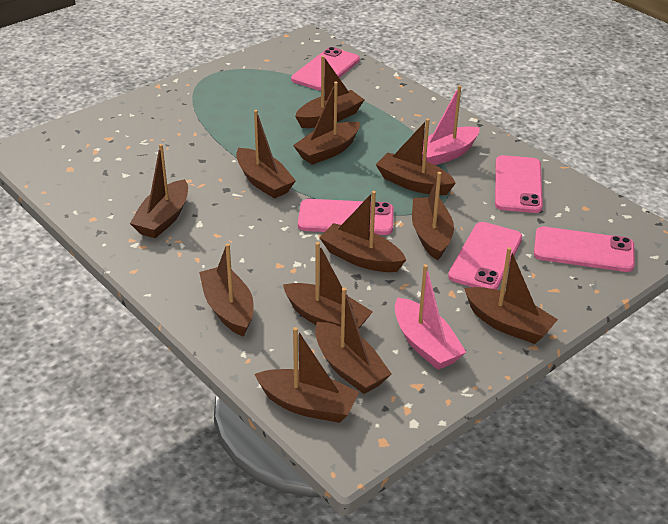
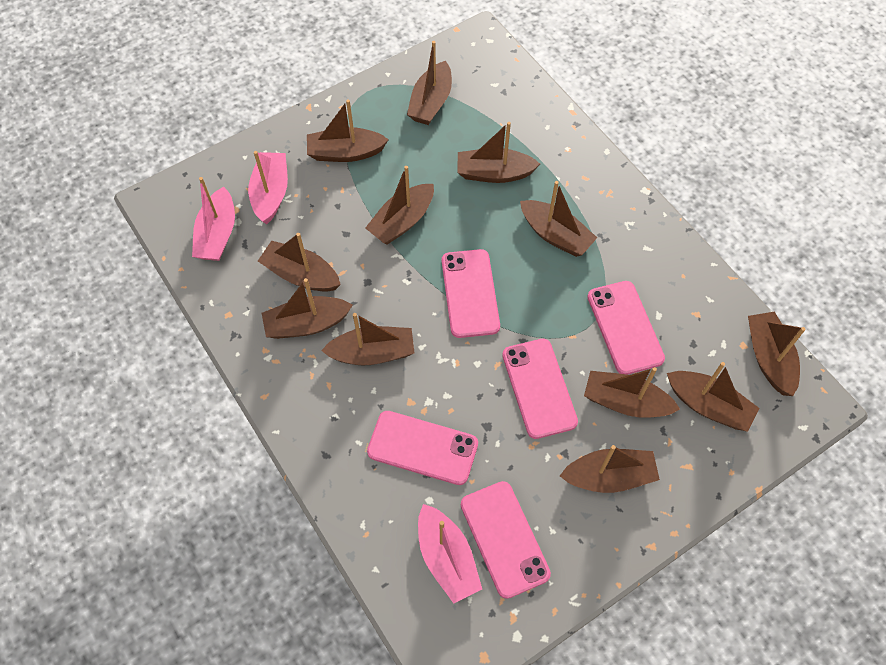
pink boat: [395,264,466,370] [422,85,480,165] = 2 -> [192,177,235,261] [248,151,288,224] [418,504,482,604] = 3

